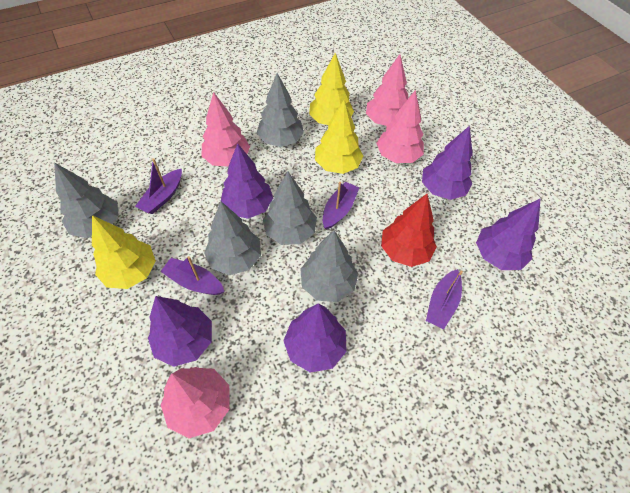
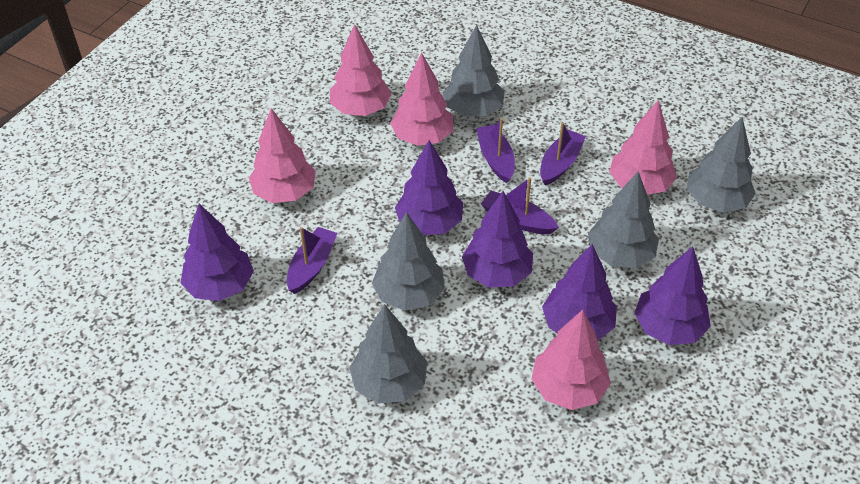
pink tree: [161,367,230,438] [202,92,250,167] [366,54,408,126] [376,90,424,163] = 4 -> [249,108,316,203] [330,24,392,116] [390,52,453,146] [531,310,611,410] [609,100,677,195] = 5
red tree: [381,194,437,267] = 1 -> none = 0
yellow tree: [92,215,156,289] [309,53,354,125] [315,100,363,174] = 3 -> none = 0

